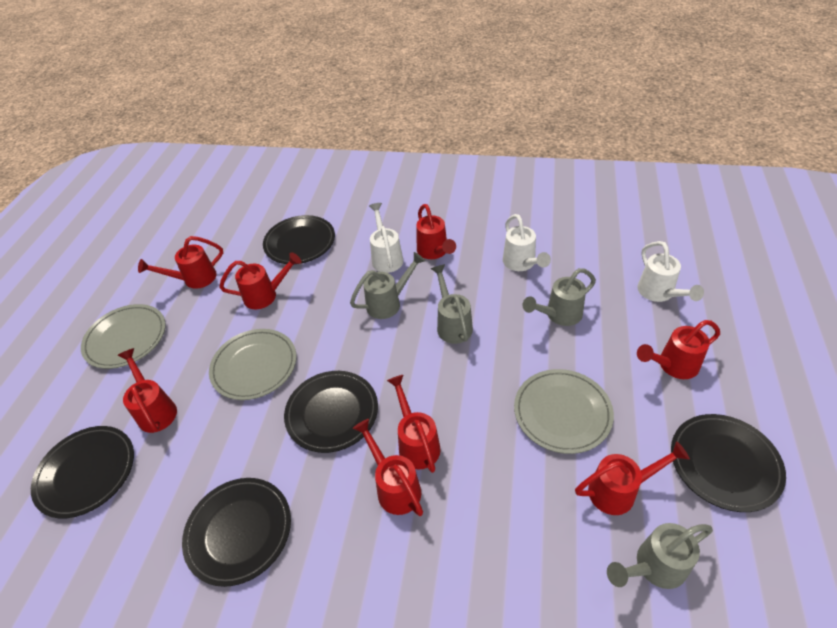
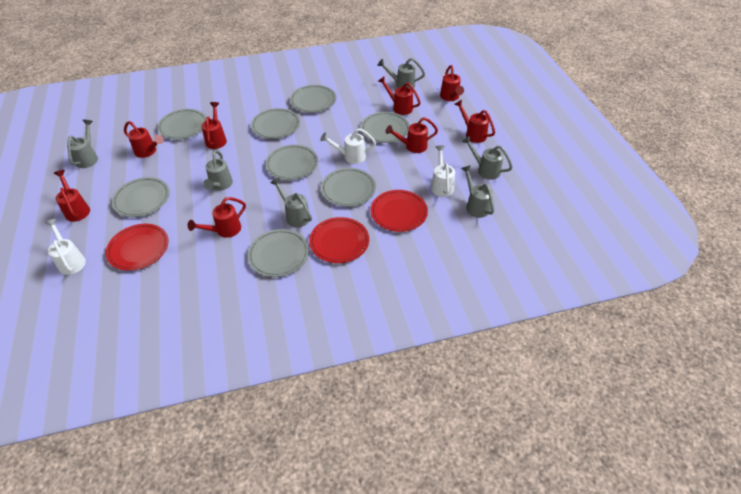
black plate: [31,426,134,519] [182,478,291,587] [263,215,335,264] [284,371,378,453] [671,414,786,512] = 5 -> none = 0
grey plate: [81,304,166,369] [209,329,296,400] [514,369,614,454] = 3 -> [112,177,170,217] [157,109,207,140] [247,229,309,277] [251,108,300,139] [265,145,318,180] [290,85,336,113] [321,168,376,207] [361,112,410,143] = 8
grey watering can: [350,252,425,319] [431,264,473,344] [522,268,596,326] [607,523,713,589] = 4 -> [67,120,98,168] [203,150,233,191] [270,177,312,227] [377,58,425,88] [461,165,494,218] [462,136,513,180] = 6
red plate: none = 0 -> [106,224,169,271] [309,217,369,263] [371,190,428,232] = 3

